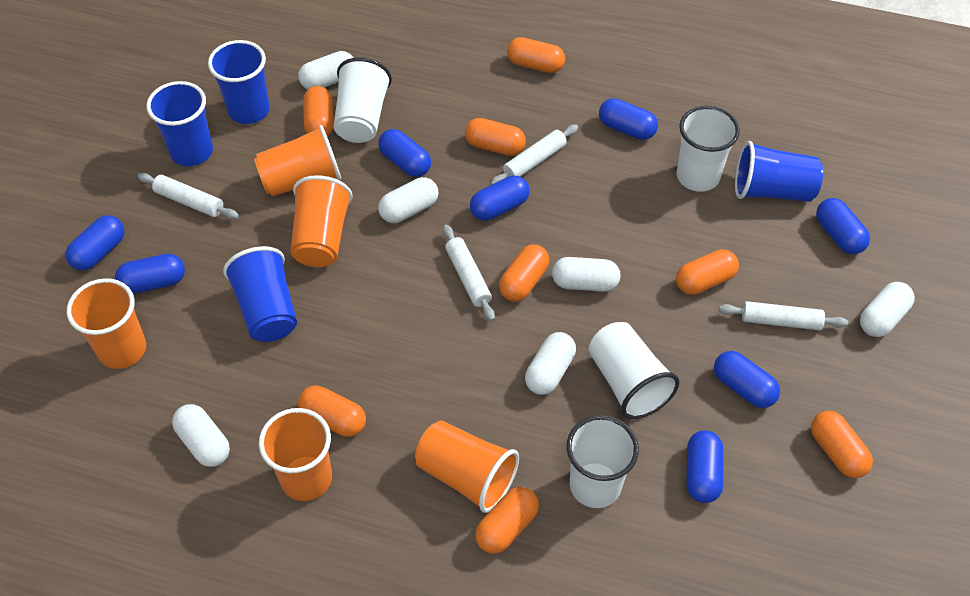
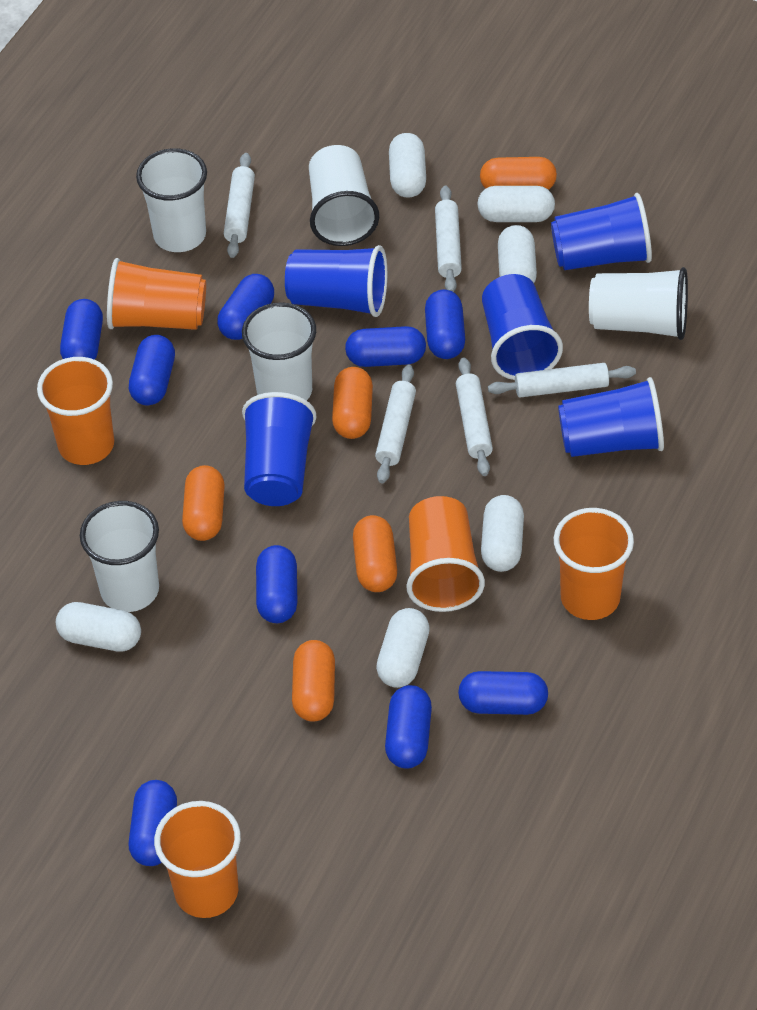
blue capsule: [66,215,124,271] [115,254,185,294] [378,129,431,177] [470,176,530,221] [599,98,658,140] [687,430,723,503] [714,351,780,408] [816,198,870,254] = 8 -> [60,299,103,360] [128,780,177,866] [129,335,175,405] [217,274,274,340] [256,545,297,623] [345,326,426,367] [385,685,432,768] [425,289,465,359] [458,671,548,715] = 9
blue cup: [146,81,213,166] [208,40,270,124] [223,246,297,342] [735,141,823,202] = 4 -> [242,392,317,506] [285,245,387,317] [482,274,563,380] [551,193,652,270] [558,377,664,457] = 5
orange capsule: [298,385,366,437] [303,86,334,137] [465,118,526,156] [475,487,539,554] [499,244,549,302] [507,37,565,73] [676,249,739,295] [811,411,873,478] = 8 -> [182,465,225,541] [292,640,335,722] [332,367,373,439] [353,515,397,592] [480,157,557,190] = 5
white cup: [333,57,392,143] [566,415,639,508] [589,322,680,419] [676,106,740,192] = 4 -> [80,501,159,612] [136,148,207,252] [242,302,316,401] [309,145,379,246] [589,267,688,340] = 5
white rolling pin: [138,173,239,219] [443,225,495,321] [491,124,578,185] [719,301,848,330] = 4 -> [224,153,255,258] [375,364,416,483] [435,186,462,292] [456,357,493,476] [488,363,636,397] = 5

